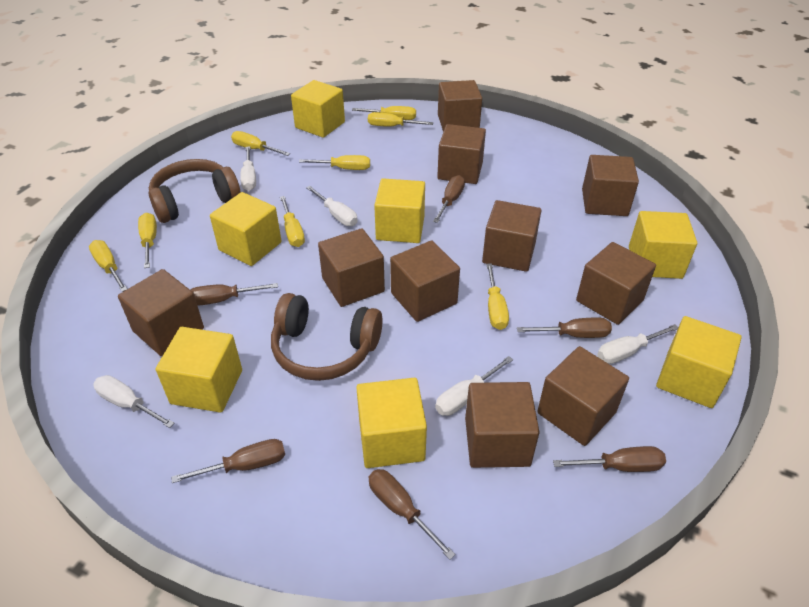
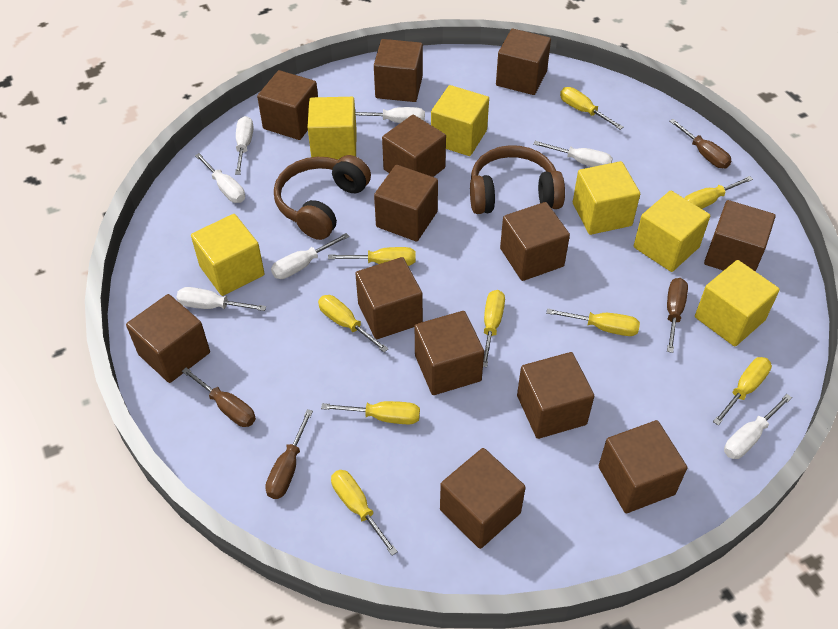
brown cube: [118,269,204,356] [318,228,385,307] [390,240,460,322] [437,124,486,184] [438,80,482,132] [465,382,539,468] [482,200,542,272] [537,346,629,446] [576,242,656,325] [582,155,639,216] = 10 -> [126,294,210,383] [257,70,318,140] [355,257,423,339] [374,39,423,102] [374,165,438,241] [382,115,446,177] [415,311,484,395] [440,448,526,549] [496,29,551,95] [500,202,570,281] [517,352,594,439] [599,420,687,513] [704,200,776,272] = 13
brown screwdriver: [171,439,285,483] [191,283,278,306] [368,469,456,560] [433,175,465,223] [517,317,612,338] [553,446,666,472] = 6 -> [182,367,256,427] [265,409,313,499] [667,278,688,353] [670,119,731,168] = 4
white screwdriver: [94,375,175,428] [240,146,256,191] [306,186,358,226] [435,356,513,416] [597,324,678,364] = 5 -> [176,287,266,311] [195,153,245,203] [235,116,253,175] [271,233,349,279] [355,107,425,123] [534,141,613,167] [724,394,792,459] = 7
yellow cube: [156,327,242,413] [210,192,281,266] [291,80,345,138] [356,378,427,468] [374,178,425,243] [629,211,697,279] [656,316,742,408] = 7 -> [191,214,265,296] [307,97,357,160] [431,85,489,156] [573,161,640,235] [634,191,710,272] [695,260,780,346] = 6
yellow screwdriver: [89,240,127,292] [138,213,157,268] [231,131,290,156] [280,196,305,247] [299,155,370,170] [352,106,416,120] [368,112,433,127] [486,264,509,330] = 8 -> [318,295,389,352] [321,401,420,424] [328,247,416,266] [331,470,398,555] [483,290,505,367] [546,308,640,336] [560,87,624,130] [685,176,753,209] [713,357,772,425] = 9

